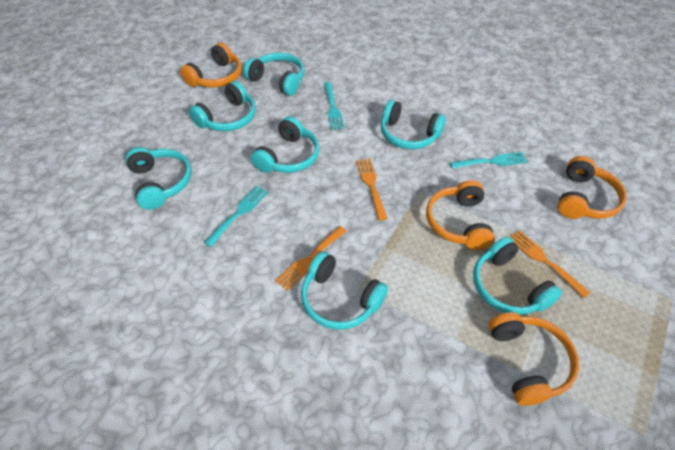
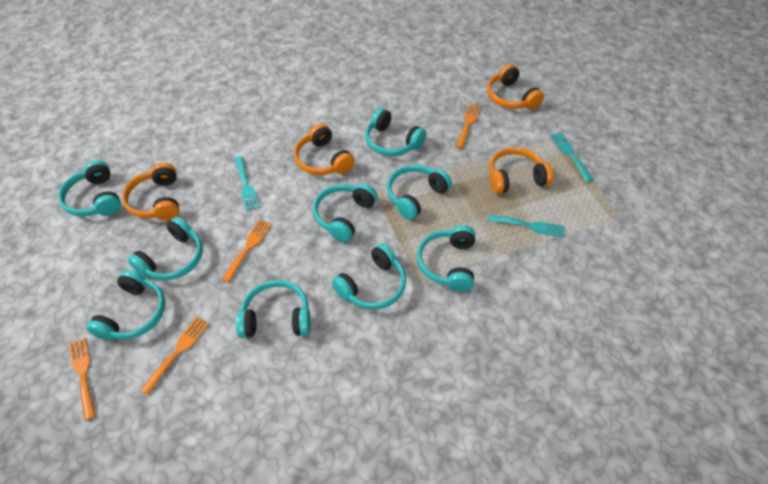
orange fork: [275,226,347,291] [356,159,388,220] [510,230,590,298] = 3 -> [69,337,96,421] [141,317,209,395] [222,220,272,282] [456,103,481,149] = 4
turquoise headphones: [126,147,192,210] [189,81,256,131] [243,52,304,96] [251,116,319,173] [301,251,388,330] [381,100,446,149] [473,237,562,315] = 7 -> [58,160,121,216] [86,270,166,341] [128,217,203,280] [236,280,311,338] [313,184,377,242] [332,243,406,310] [365,108,426,156] [387,164,452,220] [417,225,475,292] = 9

